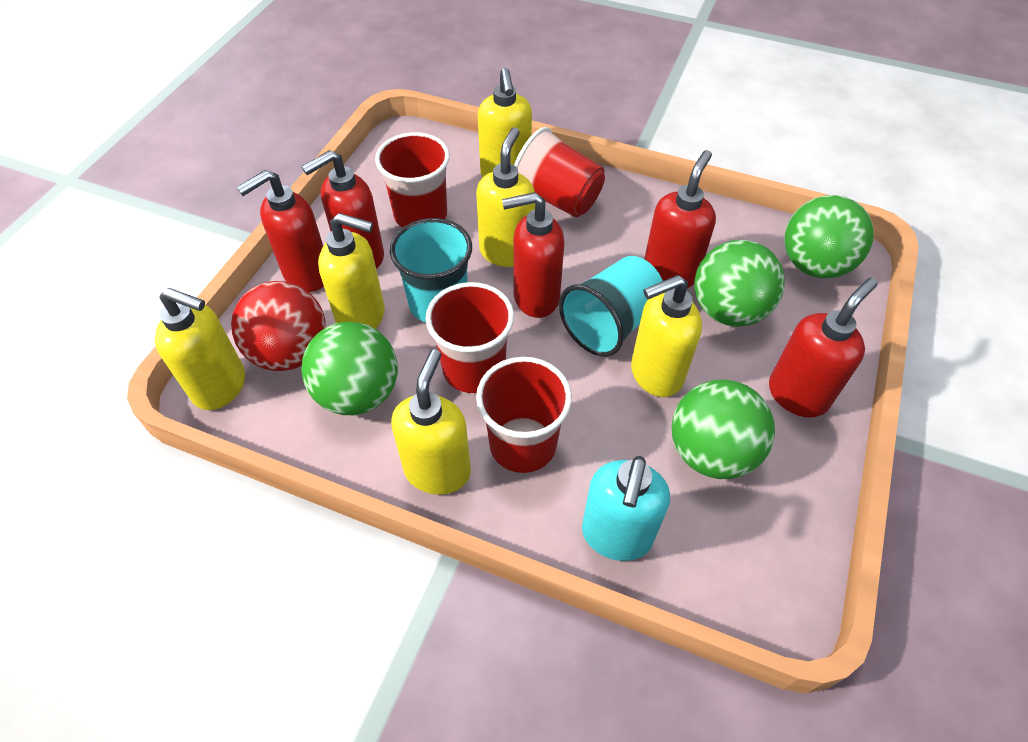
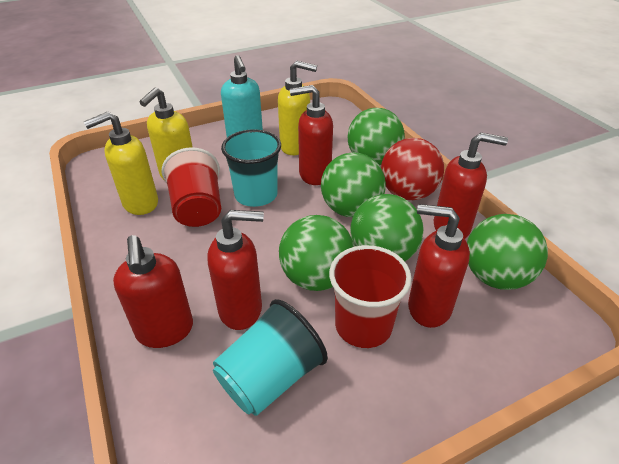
green ball: [301,322,398,415] [672,379,775,479] [694,240,785,327] [784,195,874,278] = 4 -> [279,215,354,291] [321,152,386,217] [347,108,405,165] [350,194,424,261] [467,214,548,290] = 5
red cup: [375,132,450,227] [425,282,514,393] [476,357,572,473] [514,127,605,217] = 4 -> [162,147,221,227] [329,245,412,348] = 2
yellow soap dispenser: [155,288,245,410] [318,213,385,329] [391,349,471,495] [476,127,535,267] [478,68,532,177] [631,275,702,397] = 6 -> [84,112,158,215] [139,87,193,180] [278,61,317,155] = 3

